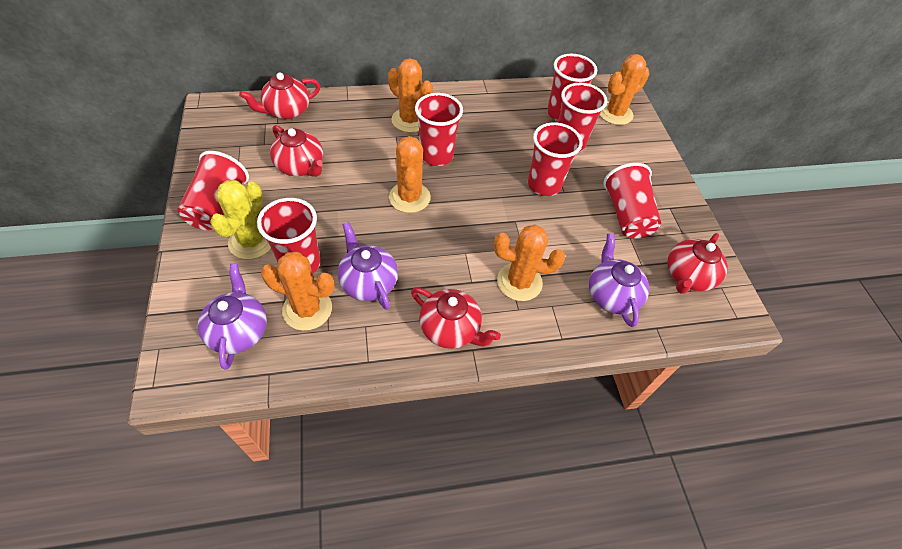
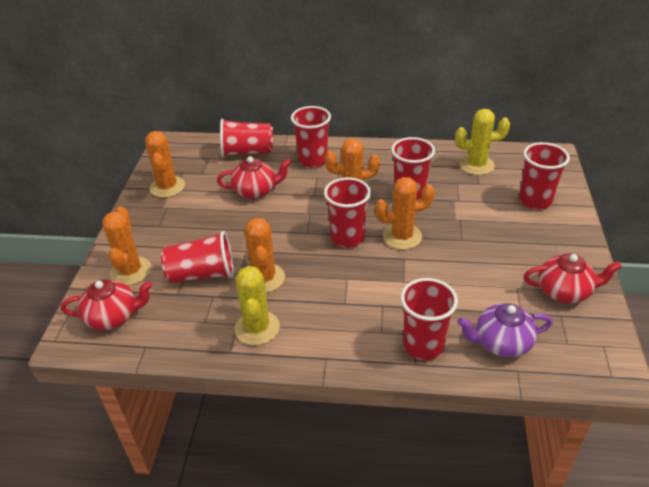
purple teapot: [198,264,267,370] [338,222,398,310] [589,233,649,327] = 3 -> [457,303,552,358] = 1
red teapot: [239,73,320,119] [270,125,323,177] [411,287,501,349] [667,233,728,294] = 4 -> [61,280,152,330] [217,156,291,199] [524,254,622,303] = 3
yellow cactus: [210,180,271,259] = 1 -> [235,266,280,345] [455,109,510,175] = 2

